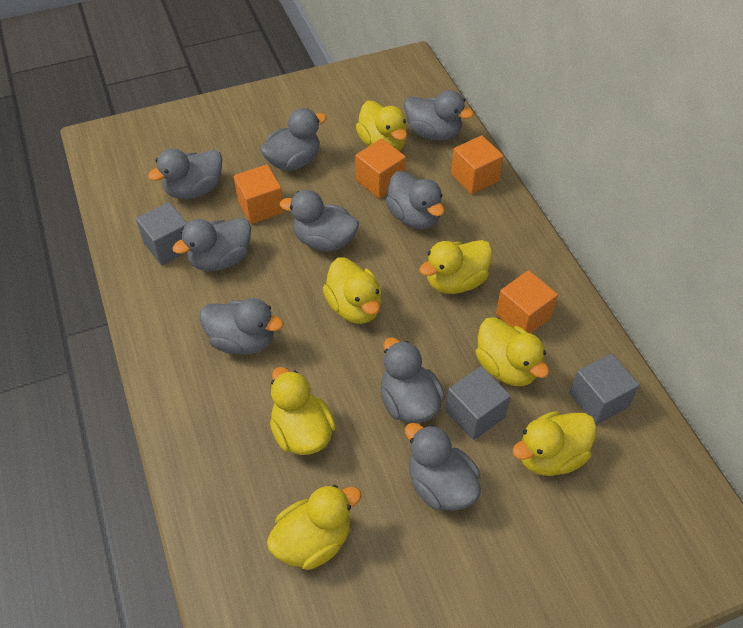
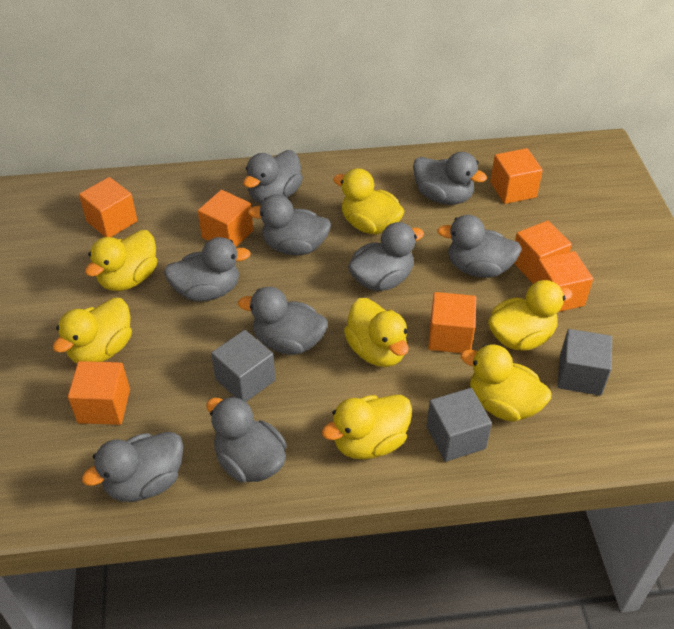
orange cube: [234,165,284,224] [355,139,406,199] [451,135,503,194] [496,270,558,333] = 4 -> [68,361,130,425] [79,177,137,237] [198,190,253,247] [428,292,476,353] [490,148,543,204] [514,221,572,283] [532,251,593,312] = 7

